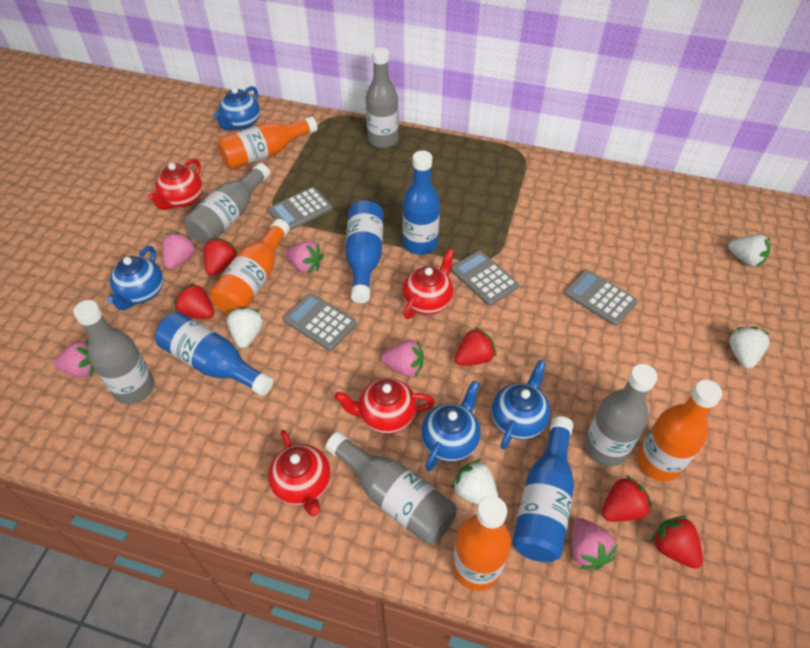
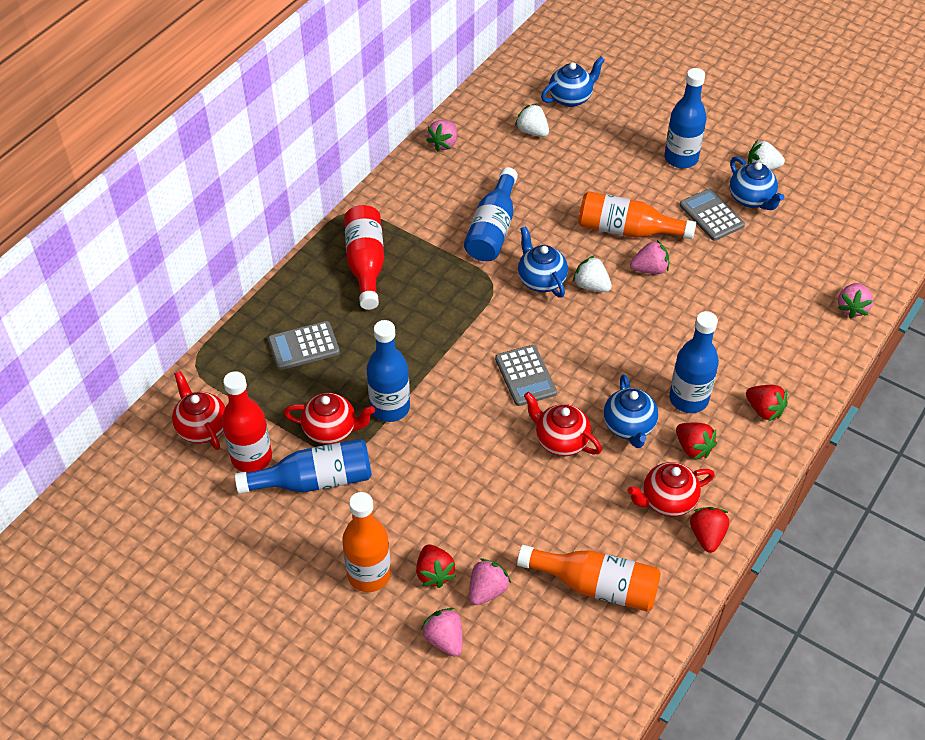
blue bottle: [155,312,273,396] [345,201,384,303] [402,150,440,255] [512,416,574,562] = 4 -> [235,439,372,494] [367,320,410,422] [464,167,518,261] [664,68,706,168] [669,311,719,413] = 5
grey bottle: [73,300,155,404] [184,163,270,244] [326,432,457,545] [366,47,399,148] [584,364,658,466] = 5 -> none = 0
grey calculator: [268,187,333,231] [283,293,357,351] [451,250,519,306] [564,269,638,326] = 4 -> [268,321,340,370] [495,345,557,406] [679,189,745,241] = 3
orange bottle: [210,219,290,314] [218,116,318,170] [453,496,511,591] [637,380,722,482] = 4 -> [342,492,391,592] [517,545,661,612] [578,191,696,239] = 3
red bottle: none = 0 -> [222,371,272,473] [344,205,384,310] = 2
red strawberry: [174,282,215,319] [204,238,238,276] [455,327,496,366] [602,475,652,522] [651,515,703,569] = 5 -> [416,544,456,588] [676,423,717,460] [690,507,729,553] [746,385,788,422] = 4
white strawberry: [227,307,263,348] [452,459,498,505] [728,234,770,267] [729,327,770,369] = 4 -> [515,103,549,137] [573,255,612,292] [748,140,785,170] = 3

